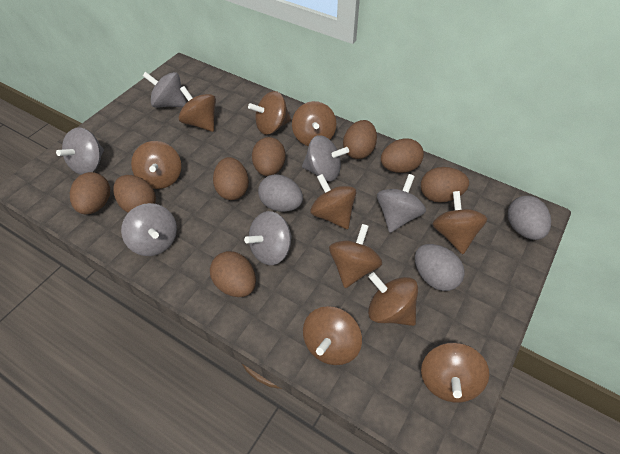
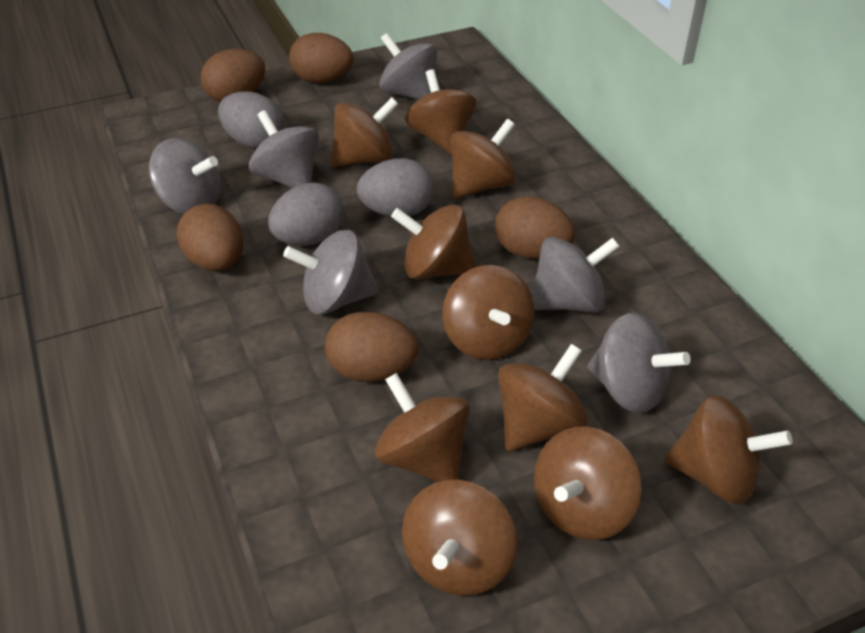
brown egg: [70,172,110,214] [113,175,156,213] [210,251,256,297] [213,157,249,200] [252,137,286,176] [343,120,377,159] [381,138,424,173] [421,167,469,203] = 8 -> [177,204,243,271] [201,49,265,102] [289,33,354,83] [325,312,418,382] [495,196,575,259] = 5

